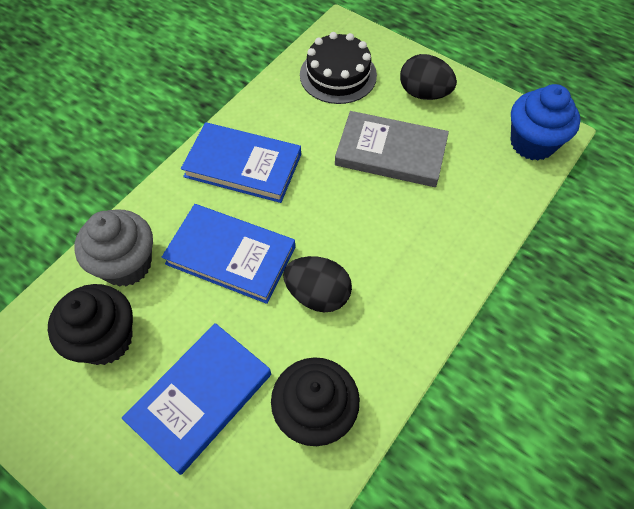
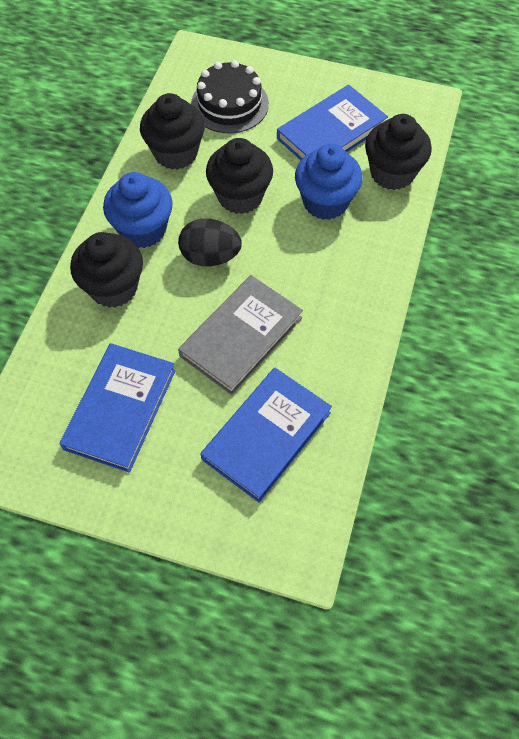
black cupcake: [48,284,133,365] [271,357,360,446] = 2 -> [70,232,143,308] [140,93,205,170] [206,138,273,214] [365,114,432,190] = 4
black egg: [283,256,352,312] [400,54,457,100] = 2 -> [178,218,242,267] = 1
blue cupcake: [511,84,580,160] = 1 -> [103,172,173,248] [295,144,363,220] = 2
grey cupcake: [74,209,153,287] = 1 -> none = 0

